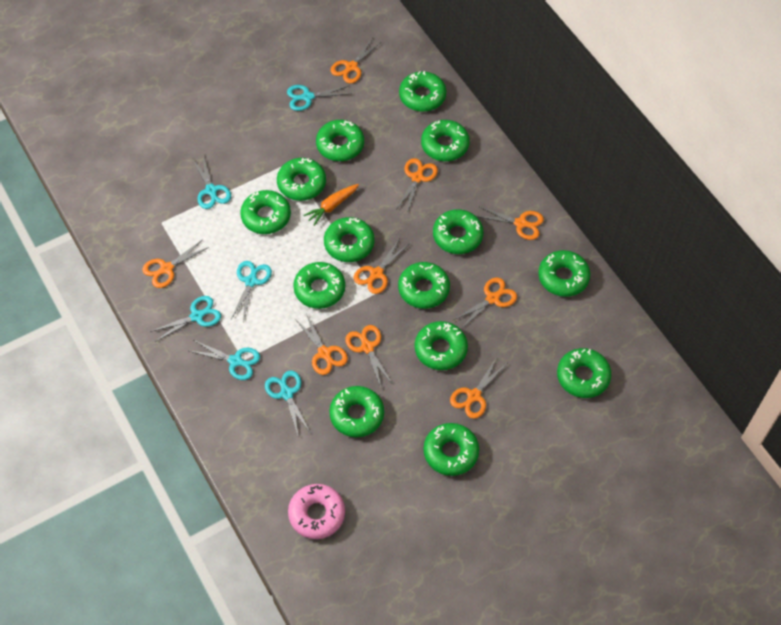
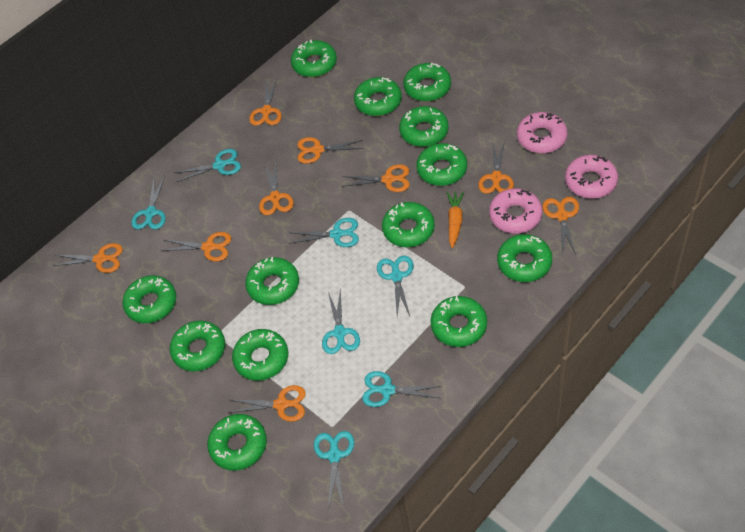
green donut: [240,190,291,234] [277,158,326,201] [293,262,345,309] [316,120,364,161] [324,217,375,262] [329,386,384,437] [398,262,450,309] [399,71,446,112] [415,321,468,370] [421,120,470,161] [424,423,479,476] [433,209,483,254] [538,250,590,297] [557,348,611,398] = 14 -> [123,275,176,323] [170,321,225,371] [207,414,267,471] [232,329,288,381] [245,257,299,305] [291,40,337,77] [354,77,402,116] [382,202,435,247] [399,106,448,147] [403,63,451,101] [416,143,467,186] [431,296,487,347] [497,234,552,282] = 13
pink donut: [288,484,345,539] = 1 -> [489,188,542,234] [517,112,568,153] [565,155,618,199] = 3
turquoise scissors: [150,296,221,342] [189,340,260,380] [192,156,231,209] [231,261,272,321] [265,371,310,435] [287,85,352,111] = 6 -> [131,176,166,229] [175,149,241,182] [289,218,359,247] [314,431,354,508] [322,288,360,354] [362,371,441,407] [377,256,414,316] = 7

